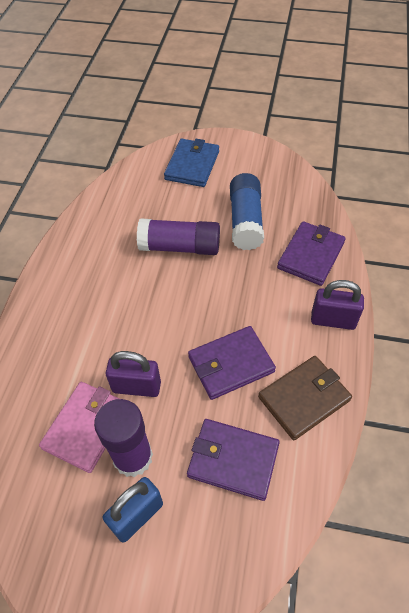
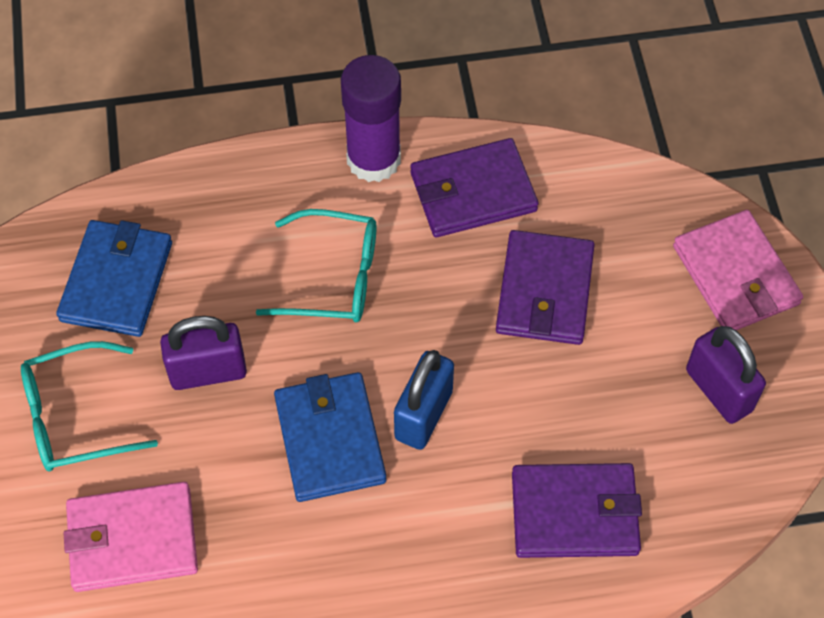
blue glue stick: [230,173,264,250] = 1 -> none = 0
blue wallet: [164,139,219,187] = 1 -> [56,220,172,337] [274,372,386,502] = 2
brown wallet: [258,356,352,440] = 1 -> none = 0
pink wallet: [39,382,120,473] = 1 -> [64,482,198,592] [673,210,803,330] = 2
purple glue stick: [94,399,153,477] [137,219,220,255] = 2 -> [341,55,401,182] = 1
turquoise glasses: none = 0 -> [21,341,158,471] [256,209,377,322] = 2

